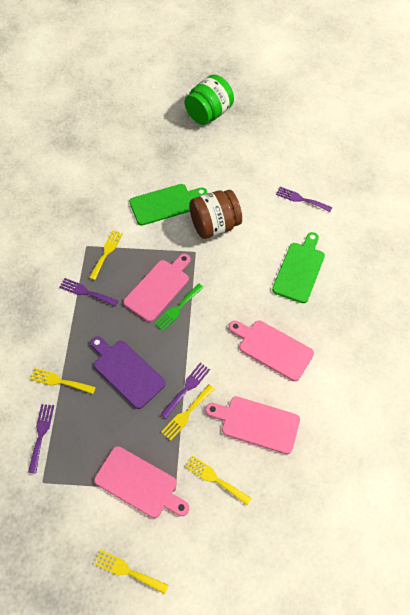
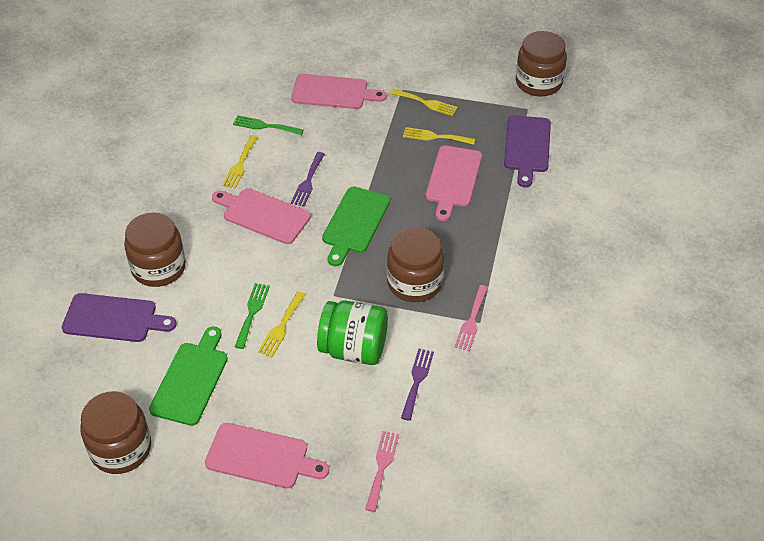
brown jar: [189,190,242,239] = 1 -> [80,391,151,474] [124,212,186,287] [387,227,444,302] [516,31,567,97] = 4
green fork: [155,284,204,331] = 1 -> [233,115,304,135] [235,283,270,349] = 2
pink fork: none = 0 -> [365,431,399,512] [454,285,488,352] = 2
purple cutting board: [90,336,166,409] = 1 -> [62,293,177,342] [504,115,551,187] = 2
purple fork: [28,404,54,473] [59,278,118,307] [160,363,210,419] [276,187,333,212] = 4 -> [291,152,325,207] [401,349,434,421] = 2
yellow fork: [30,368,96,394] [89,230,123,280] [94,550,169,594] [161,384,214,441] [185,455,252,505] = 5 -> [222,135,258,189] [258,291,306,357] [390,89,458,116] [403,127,475,145] = 4

